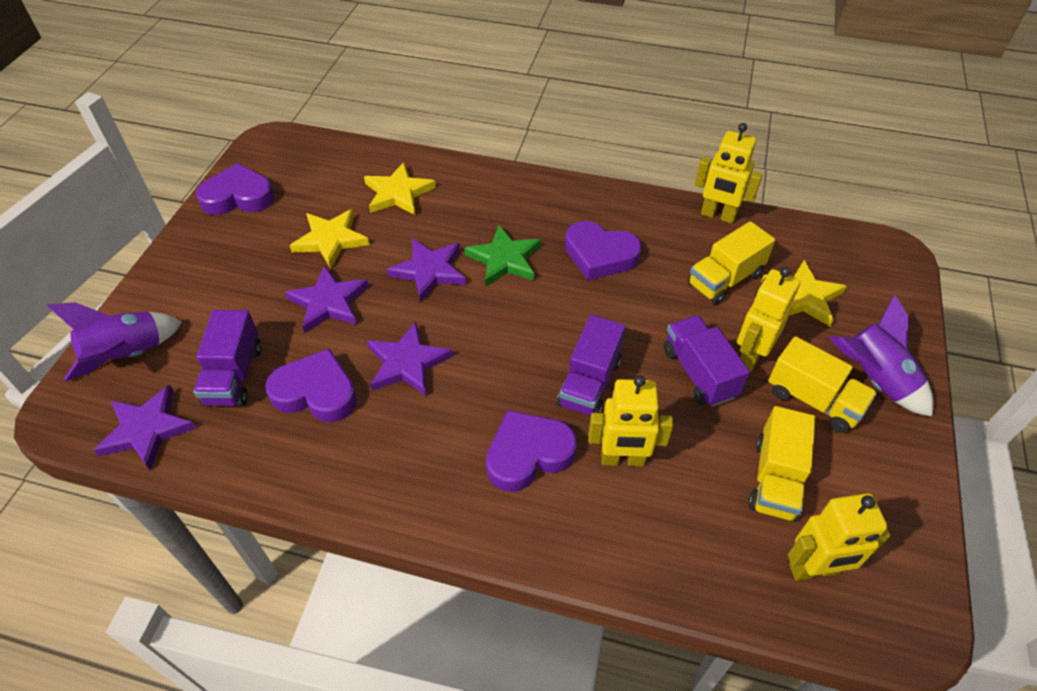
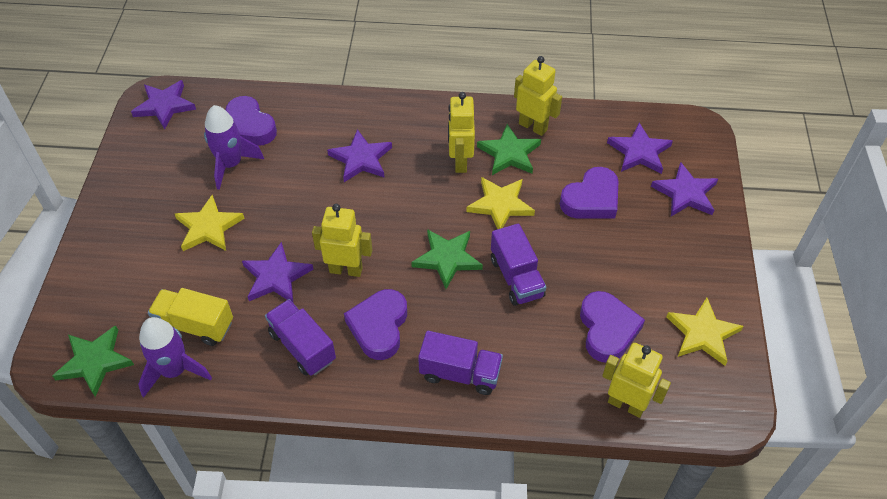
green star: [464,225,541,286] = 1 -> [53,325,134,397] [411,229,483,289] [477,124,541,175] = 3
purple star: [94,385,196,470] [285,265,369,333] [367,322,453,396] [387,238,466,302] = 4 -> [131,80,196,129] [242,242,314,302] [327,129,392,182] [607,123,673,174] [651,162,718,216] = 5
yellow truck: [688,221,775,304] [748,406,816,522] [768,336,877,433] = 3 -> [148,288,233,346] = 1

